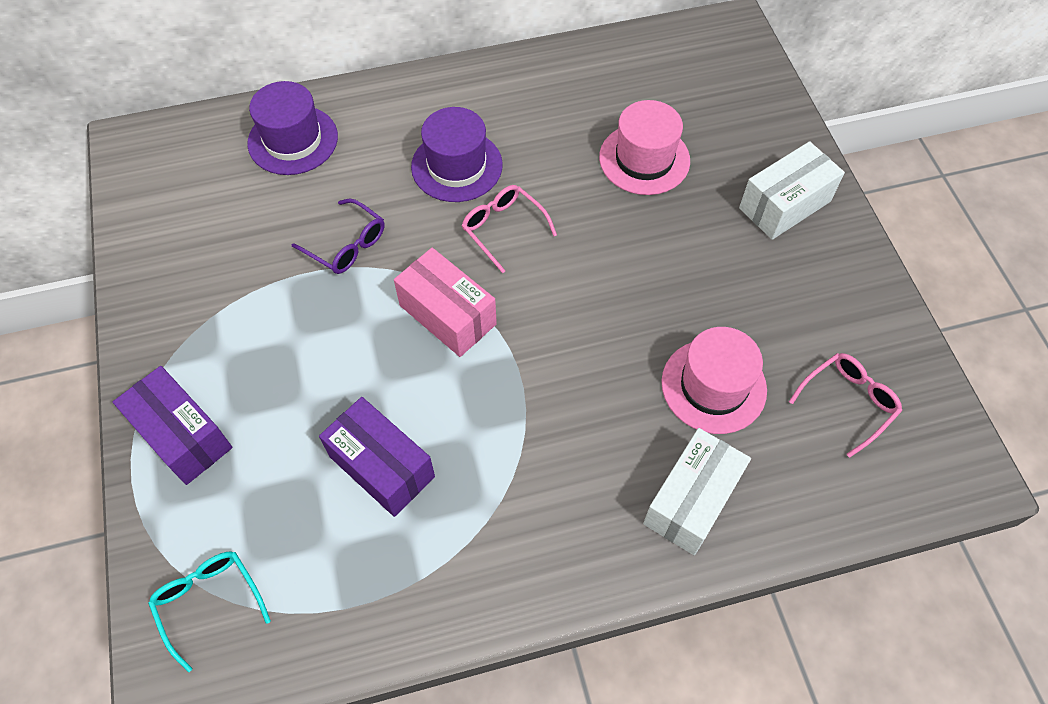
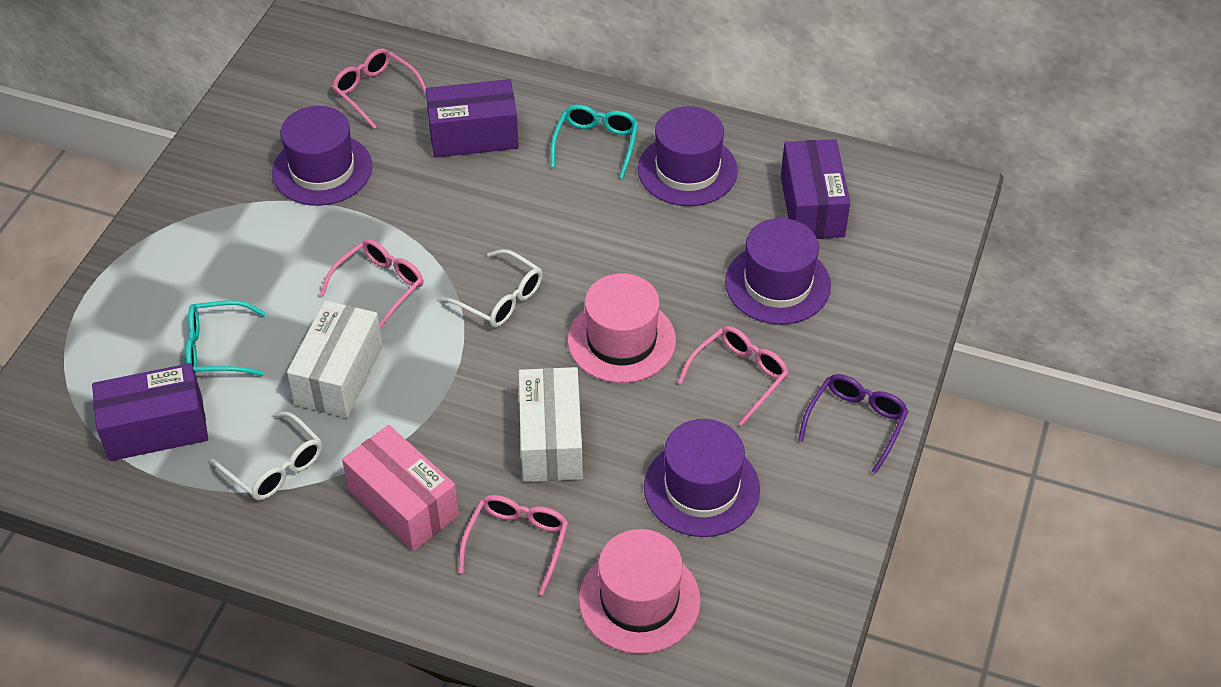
pink glasses: [462,185,557,273] [789,353,902,458] = 2 -> [320,239,423,329] [332,48,426,129] [458,495,568,595] [678,326,789,426] = 4
purple box: [113,366,233,485] [319,397,435,517] = 2 -> [92,363,208,461] [425,79,519,158] [781,139,850,239] = 3
purple hat: [247,81,338,175] [411,107,503,202] = 2 -> [272,106,372,206] [638,106,738,206] [644,419,760,537] [725,218,831,325] = 4
turquoise glasses: [148,552,271,672] = 1 -> [186,300,266,376] [551,105,638,179] = 2
white glasses: none = 0 -> [211,412,322,500] [440,249,543,327] = 2

